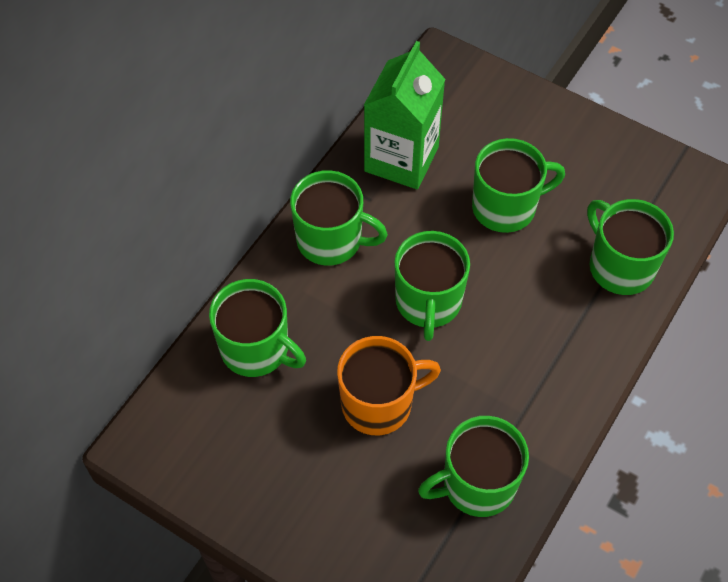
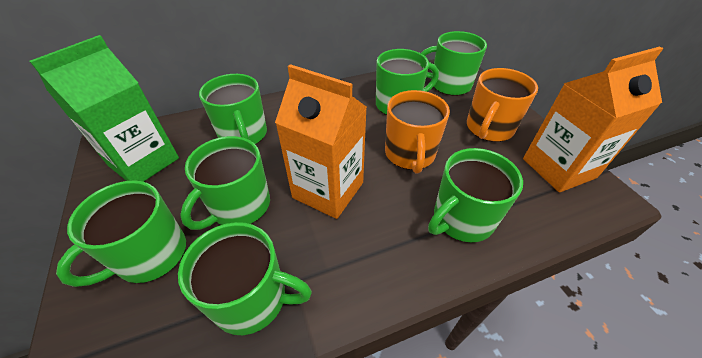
green mug: [209,279,306,377] [290,170,388,266] [394,231,470,341] [418,416,529,517] [472,138,565,233] [587,199,674,295] = 6 -> [56,180,186,287] [178,222,312,335] [180,136,270,230] [199,74,267,145] [376,49,439,115] [421,31,487,96] [428,148,523,242] = 7
orange carton: none = 0 -> [275,64,367,219] [523,47,664,192] = 2
orange mug: [337,336,441,435] = 1 -> [385,90,450,174] [467,68,538,142] = 2

